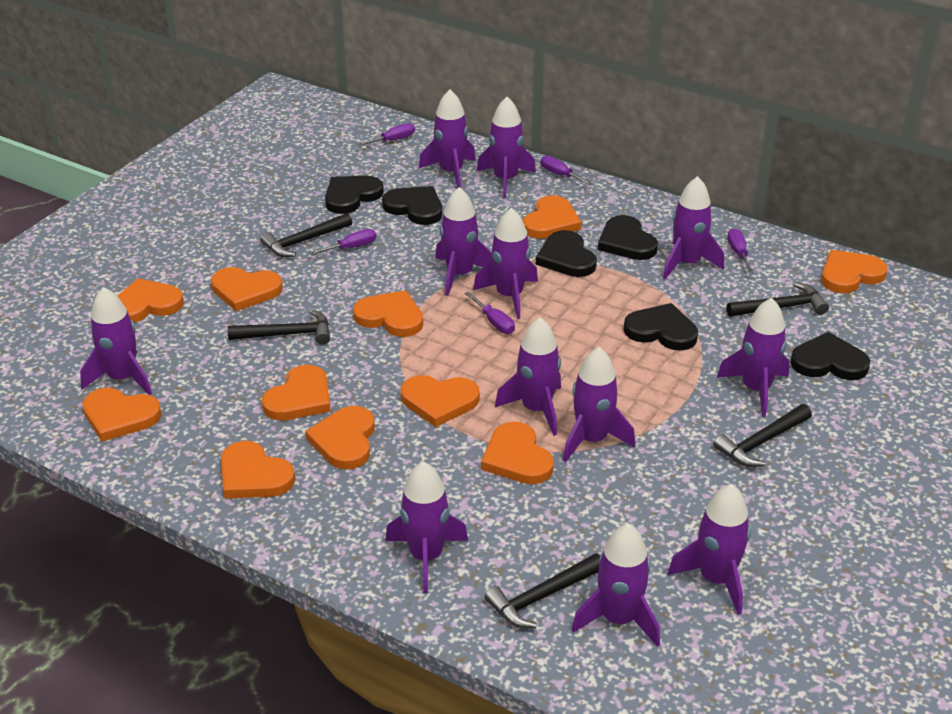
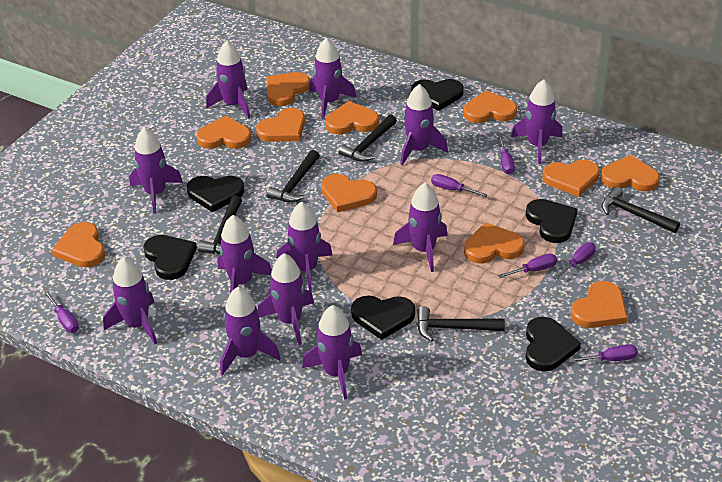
purple screwdriver: [310,229,376,256] [357,123,415,146] [465,292,515,334] [541,156,593,186] [727,228,754,273] = 5 -> [44,291,79,333] [431,174,488,197] [498,135,515,174] [498,254,557,278] [553,242,596,280] [569,344,638,362] = 6

